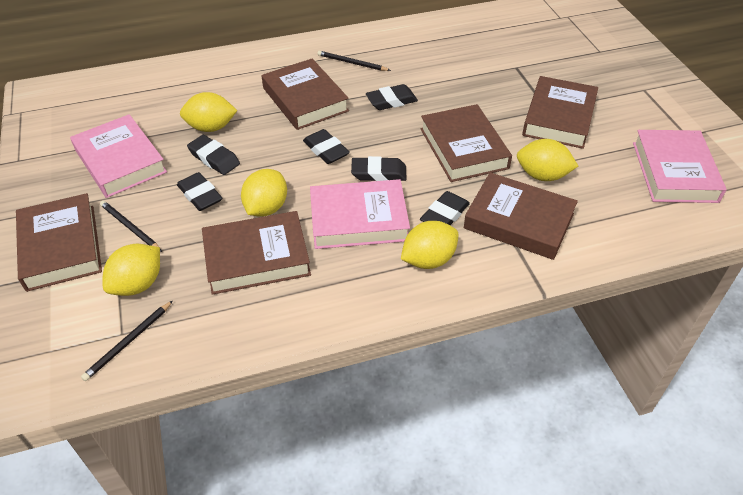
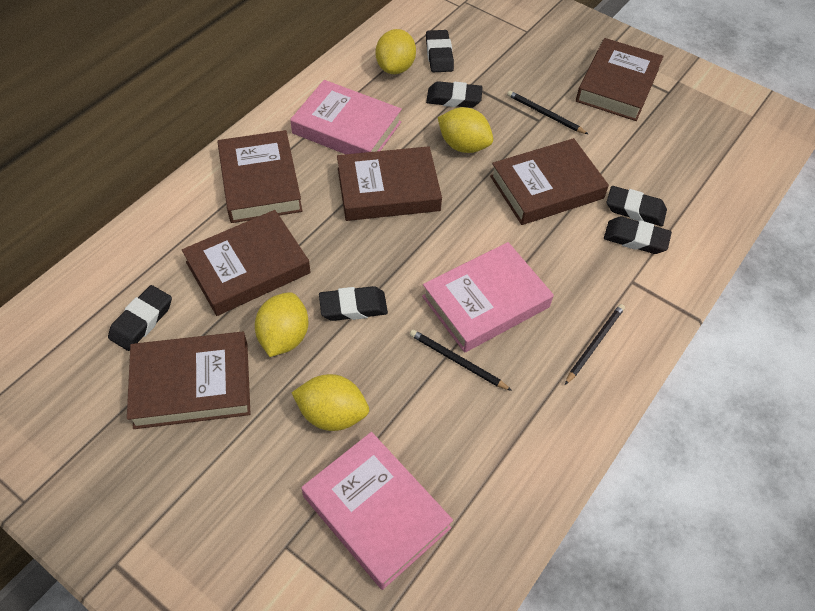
yellow lemon: [102,244,160,296] [180,92,237,132] [241,169,287,217] [401,221,458,269] [517,139,578,181] = 5 -> [255,292,309,357] [291,374,369,431] [376,29,416,74] [437,107,493,153] = 4

